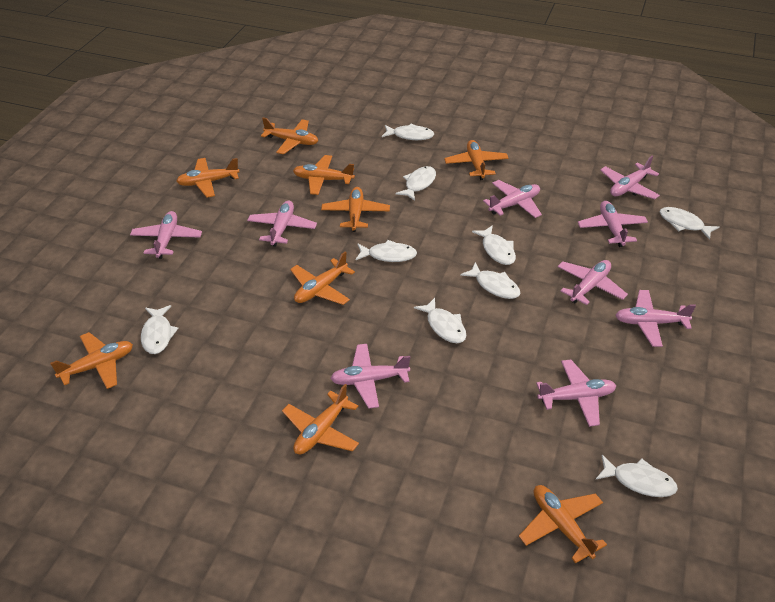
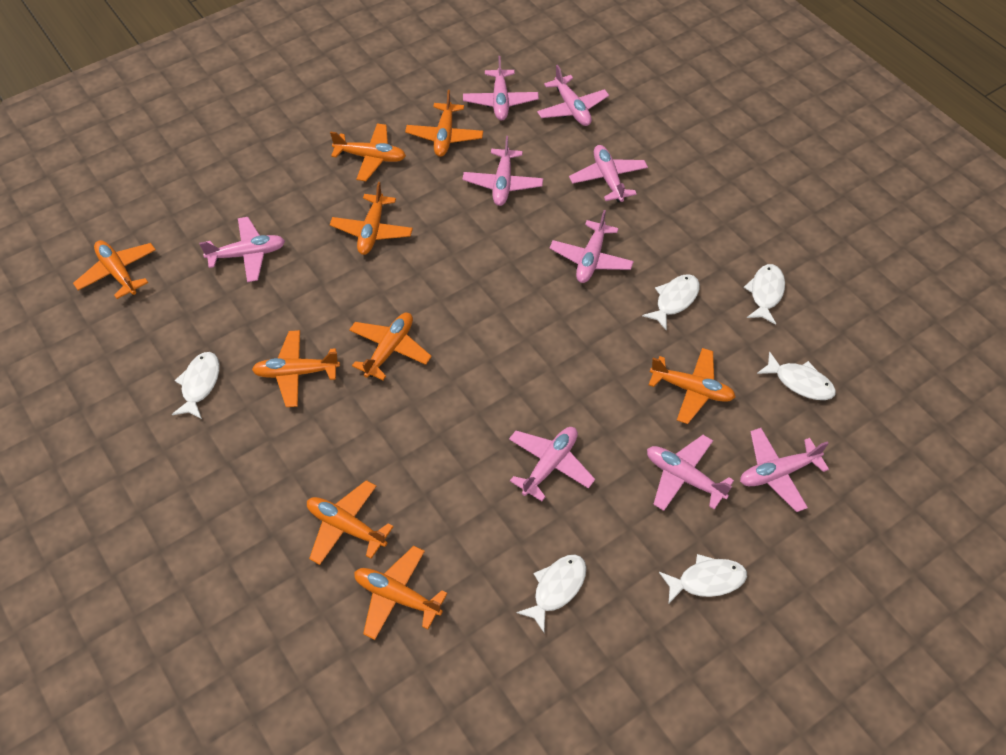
white fish: [141,305,178,354] [356,240,417,262] [382,124,434,140] [395,166,436,201] [414,298,467,343] [460,262,520,299] [472,225,516,265] [596,455,678,497] [660,207,719,240] = 9 -> [172,352,219,419] [516,555,586,632] [642,274,700,331] [659,554,747,604] [744,264,785,325] [757,351,836,400] = 6

